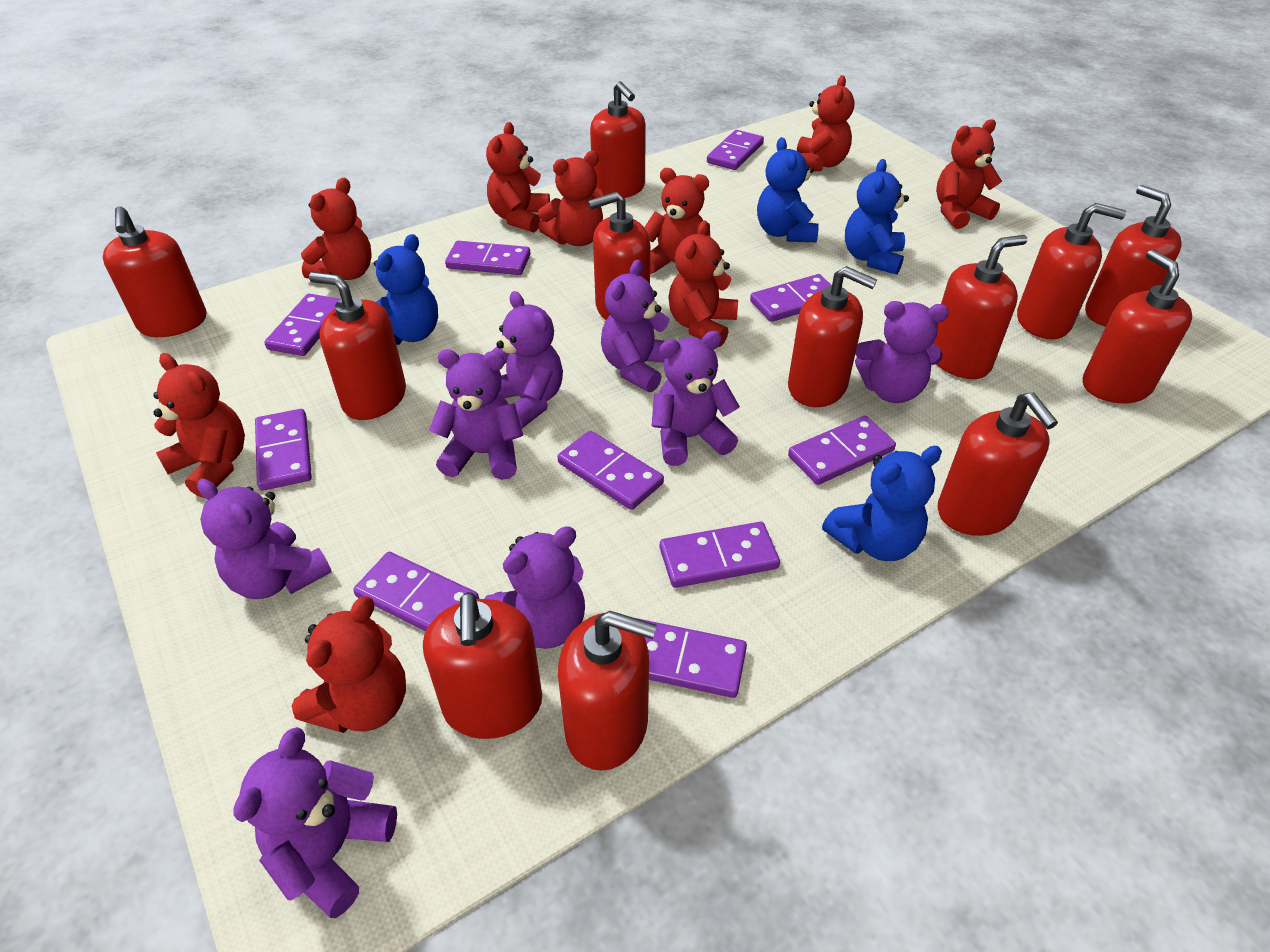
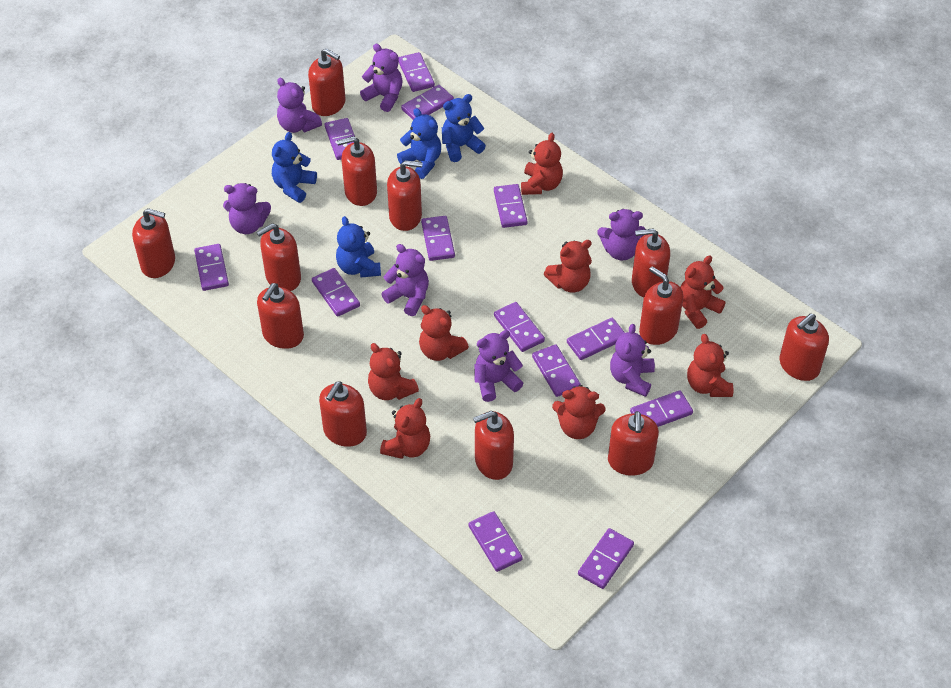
purple domino: [255,409,312,491] [264,294,341,356] [353,552,479,632] [445,241,531,275] [557,431,664,510] [636,618,747,698] [660,522,780,588] [707,130,764,170] [750,274,832,322] [788,416,896,485] = 10 -> [194,244,229,291] [312,268,360,317] [325,118,355,160] [398,52,435,92] [401,85,454,120] [421,216,455,261] [469,511,523,572] [494,184,527,228] [494,302,545,352] [532,344,581,397] [567,318,625,360] [578,528,634,589] [630,390,693,427] = 13
purple teddy bear: [197,479,332,599] [234,727,397,918] [429,349,523,480] [484,526,585,649] [492,291,563,429] [601,260,669,392] [652,331,740,466] [855,301,949,403] = 8 -> [223,183,271,234] [277,78,322,133] [360,44,403,112] [381,244,429,316] [474,330,524,402] [597,209,645,261] [610,324,655,397] = 7
red teddy bear: [153,353,245,498] [292,596,406,733] [301,178,372,280] [486,122,550,232] [538,151,603,246] [644,168,710,274] [668,220,738,347] [797,75,854,171] [936,119,1002,229] = 9 -> [368,343,419,400] [380,398,430,459] [419,305,469,361] [521,133,563,195] [544,240,592,293] [552,385,606,439] [680,255,725,329] [687,334,733,397] = 8

